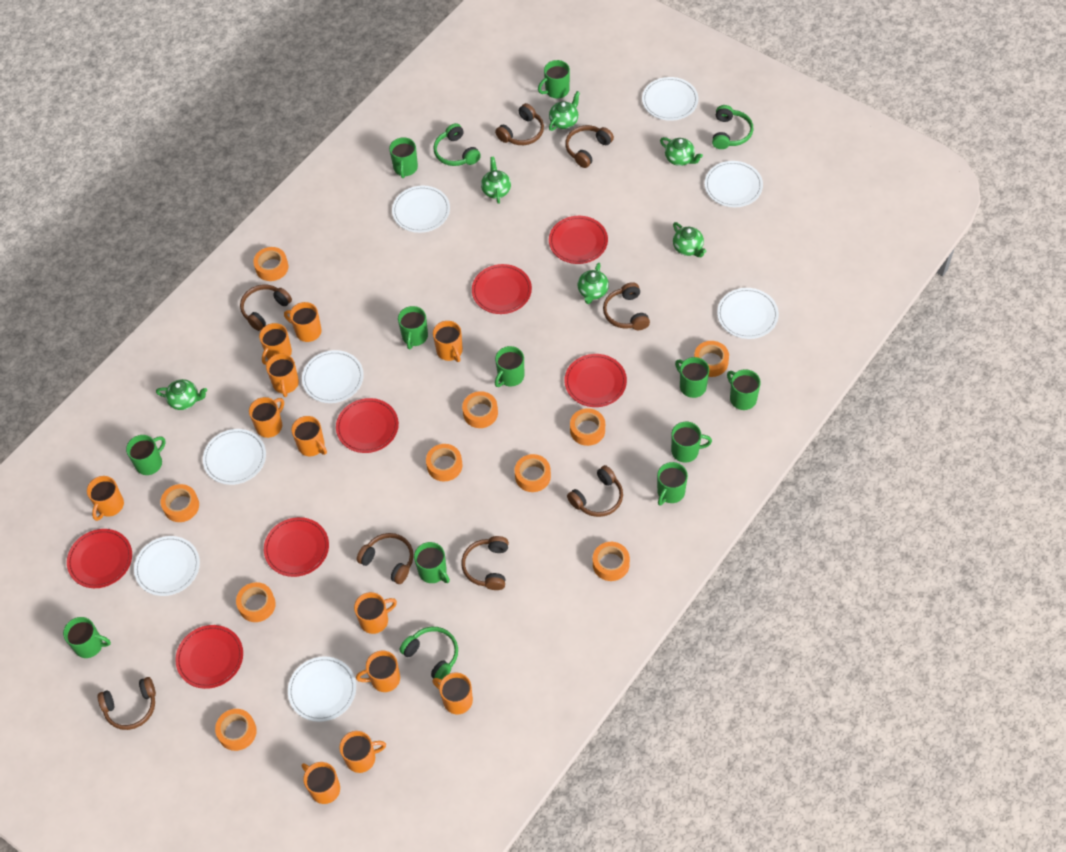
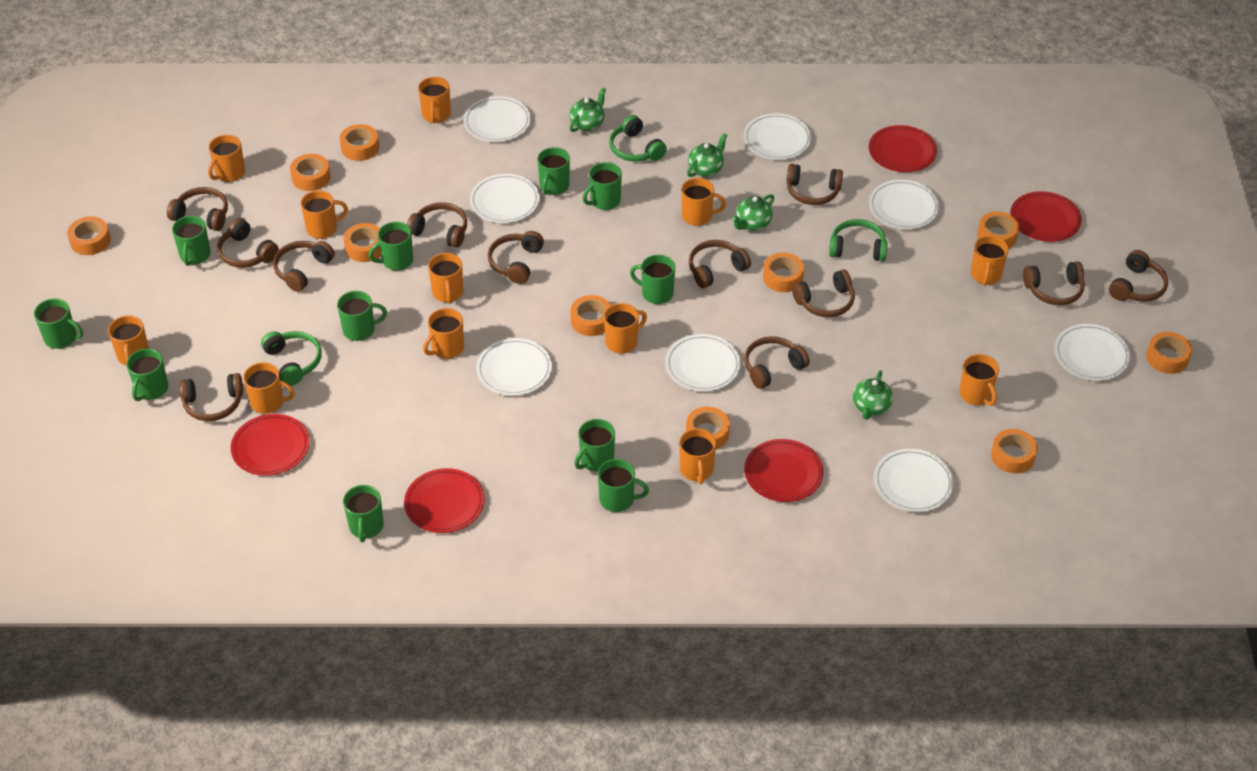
brown headphones: [98,677,156,730] [240,285,292,331] [357,533,414,584] [461,536,509,590] [495,103,544,145] [565,125,614,168] [567,465,623,517] [603,282,650,330] = 8 -> [167,187,228,231] [179,373,243,421] [217,218,279,268] [273,241,335,292] [407,202,467,248] [488,231,544,284] [689,240,751,288] [744,336,810,389] [786,164,843,205] [792,270,855,317] [1023,261,1085,305] [1109,250,1168,302] = 12
green teapot: [156,379,207,410] [481,157,511,204] [549,91,580,131] [577,263,609,304] [660,137,703,166] [673,222,706,257] = 6 -> [569,87,606,132] [687,133,727,177] [732,194,775,230] [853,370,893,420] = 4
red plate: [67,529,132,588] [175,625,243,689] [264,517,329,577] [336,398,399,453] [472,264,532,314] [549,216,608,264] [564,354,627,407] = 7 -> [231,414,310,476] [404,468,484,533] [744,439,824,502] [869,125,937,172] [1010,191,1082,242] = 5

